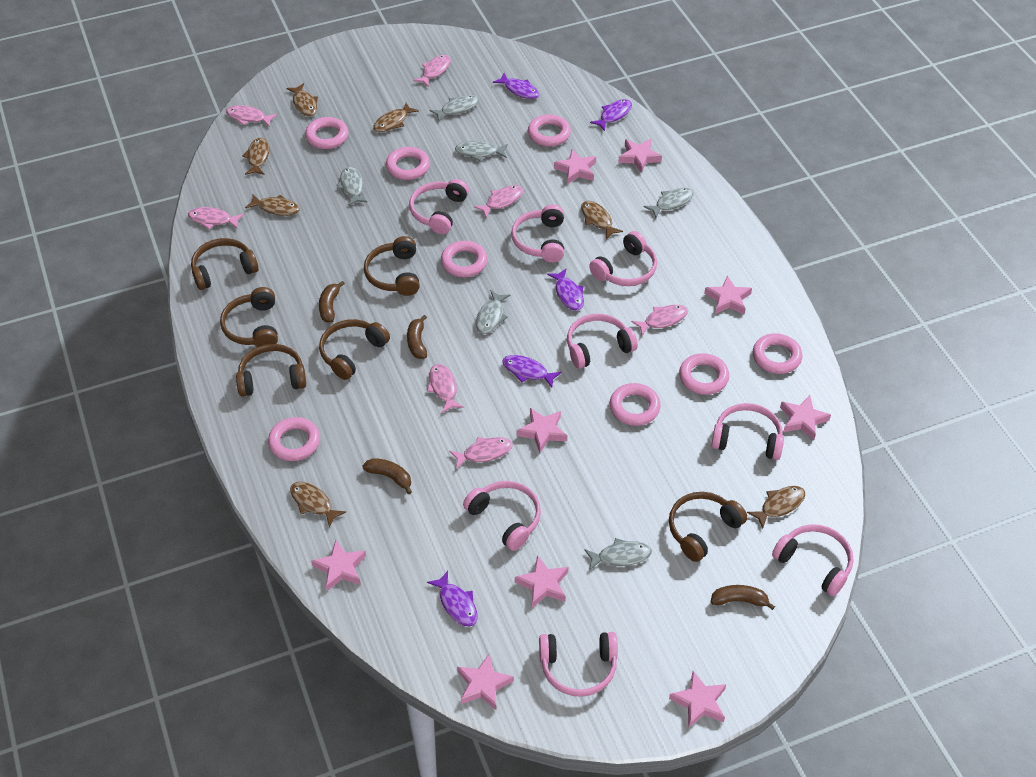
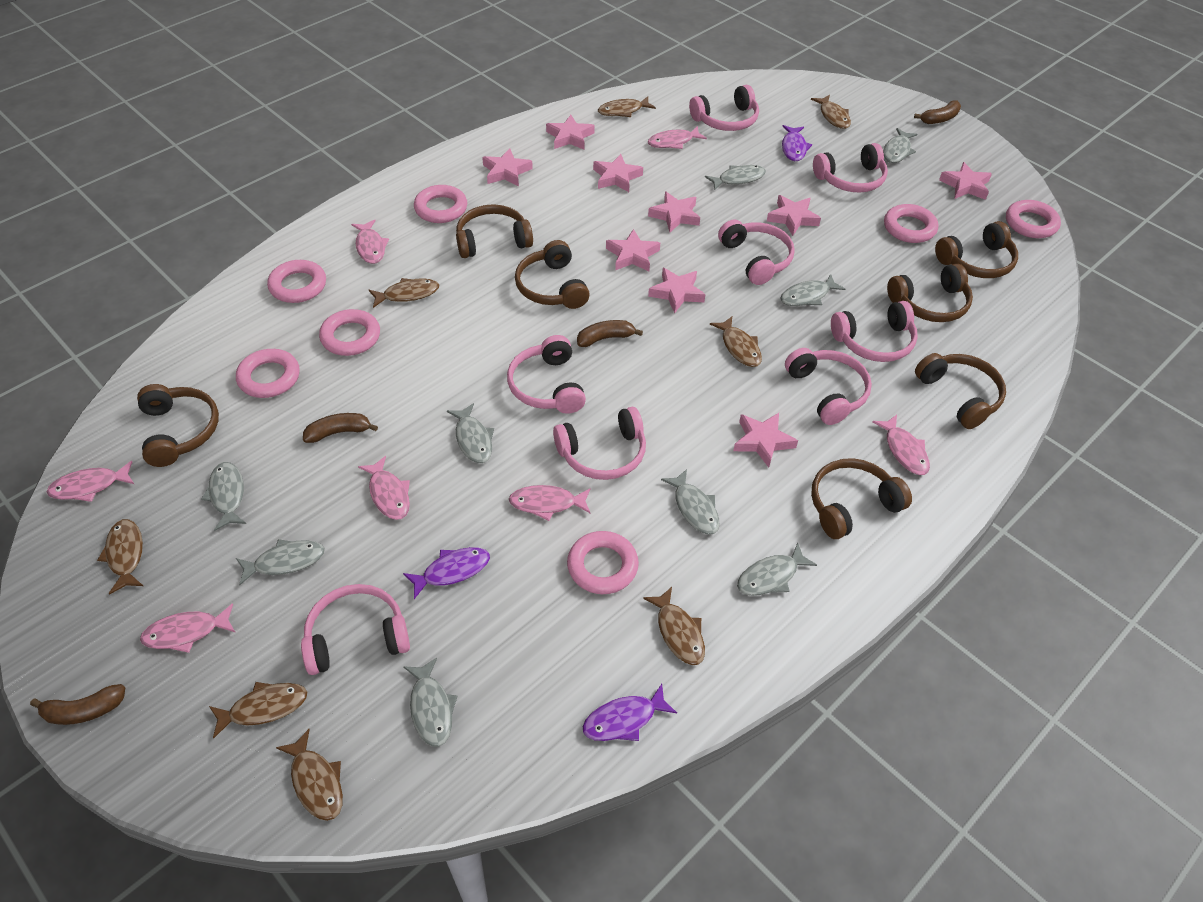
brown fish: [242,138,270,175] [245,195,300,216] [286,83,318,116] [290,482,346,527] [373,103,419,132] [581,201,623,239] [747,486,805,528] = 7 -> [97,519,143,595] [209,682,307,739] [276,729,343,821] [369,278,439,308] [598,96,656,117] [643,587,705,665] [710,316,762,367] [811,95,851,129] = 8
brown headphones: [191,238,259,290] [220,287,278,347] [236,344,306,397] [319,319,390,380] [364,236,420,296] [669,492,747,562] = 6 -> [137,384,219,467] [456,204,533,258] [515,240,589,309] [811,458,912,539] [887,263,973,322] [915,353,1006,429] [935,221,1018,278] = 7
grey fish: [337,167,367,205] [429,95,479,122] [455,141,508,161] [476,290,510,334] [584,538,652,571] [644,187,694,218] = 6 -> [201,462,246,531] [236,539,325,585] [403,658,458,747] [447,403,494,463] [661,469,720,535] [705,165,766,191] [737,543,817,596] [780,274,845,306] [883,128,917,163] = 9
pink ring: [268,417,320,461] [305,117,349,149] [386,147,430,180] [441,241,488,277] [528,114,571,147] [610,383,661,426] [679,353,729,395] [753,334,803,374] = 8 -> [236,349,300,398] [267,260,326,303] [319,309,380,356] [414,185,467,223] [567,531,639,594] [884,204,938,243] [1006,200,1061,238] = 7
purple fish: [427,571,478,627] [493,73,539,99] [502,355,562,388] [547,268,584,311] [590,99,632,131] = 5 -> [403,547,490,599] [583,684,677,741] [782,125,812,161] = 3

